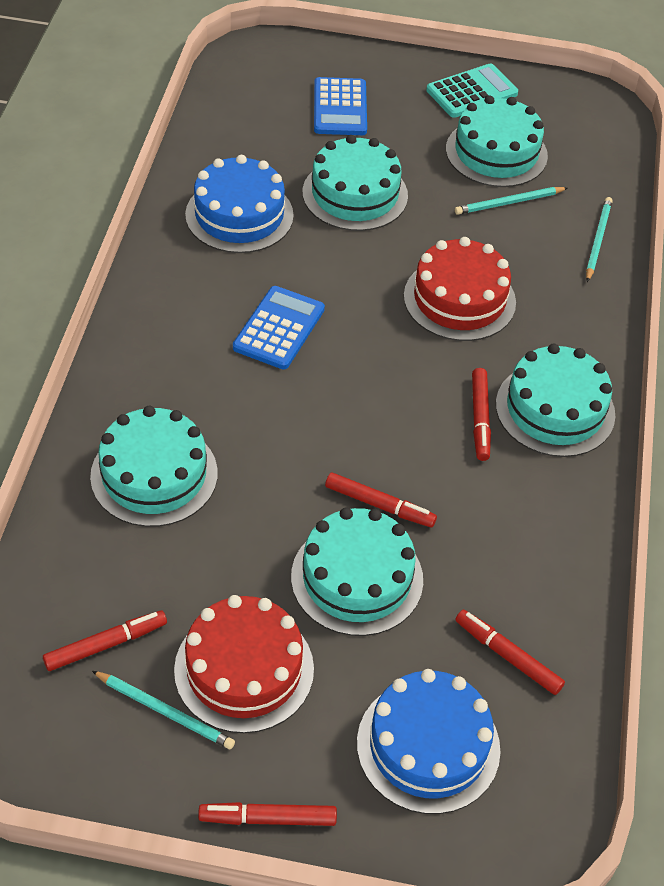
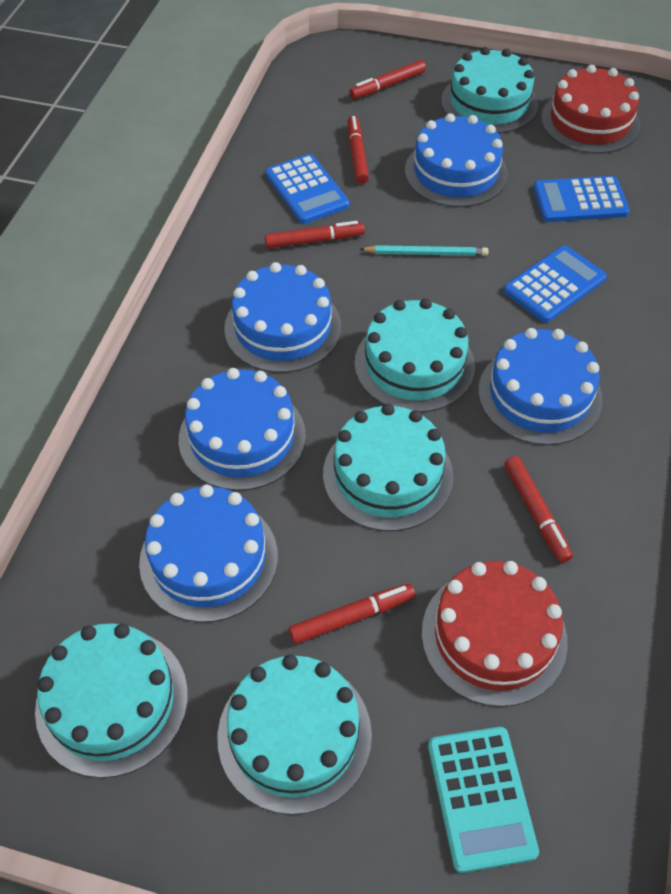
blue cake: [185,155,294,253] [357,669,501,814] = 2 -> [139,484,278,623] [179,368,306,491] [224,262,341,373] [405,113,508,207] [478,328,603,445] = 5
blue calculator: [233,286,325,369] [314,77,367,135] = 2 -> [265,154,349,224] [504,245,607,323] [533,176,630,222] = 3
turquoise pencil: [92,671,235,750] [455,187,567,215] [586,197,613,282] = 3 -> [359,245,489,256] = 1

